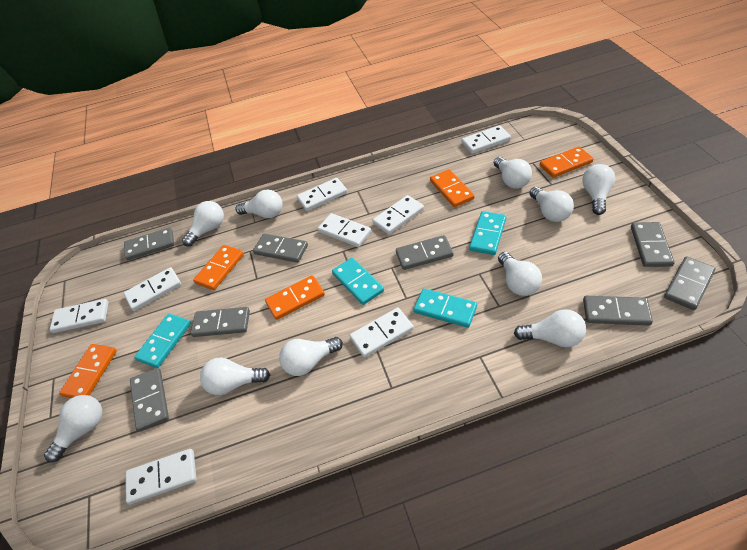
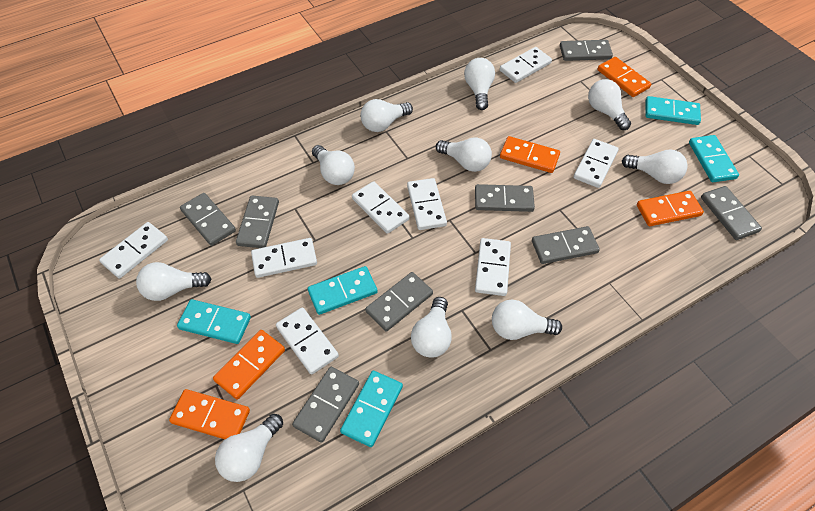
turquoise domino: [134,313,191,368] [332,258,384,305] [414,288,477,328] [469,211,506,255] = 4 -> [177,299,251,344] [308,266,378,315] [340,371,403,447] [645,96,701,125] [689,135,739,182] = 5

